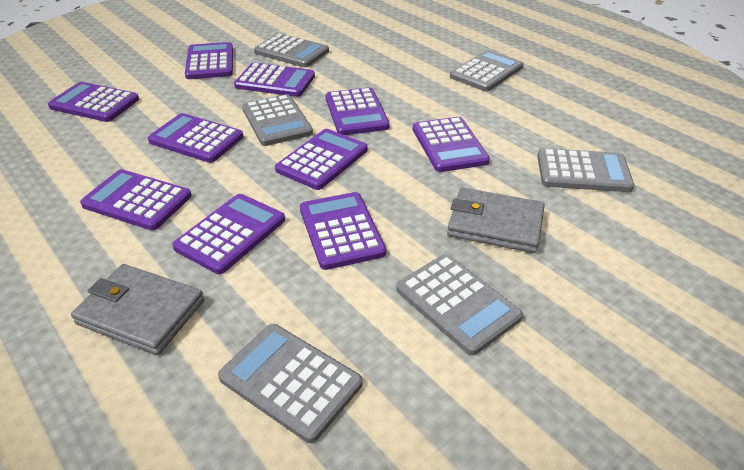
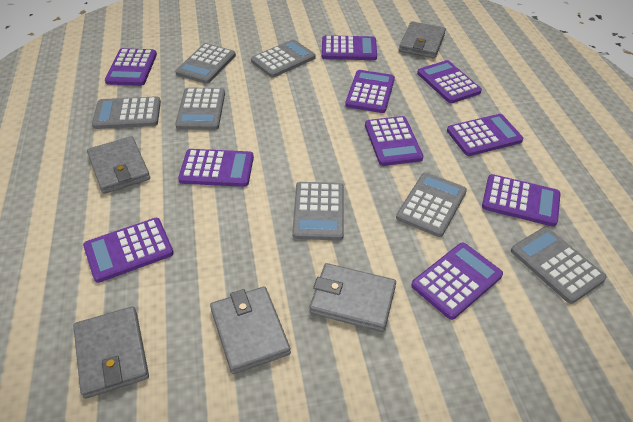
grey calculator: [218,324,362,443] [242,94,313,146] [254,33,329,67] [396,254,523,355] [450,50,523,91] [537,148,634,192] = 6 -> [92,96,161,129] [175,43,236,84] [175,88,225,130] [251,39,316,78] [292,182,344,240] [396,172,467,237] [511,227,606,304] = 7
grey wallet: [71,264,204,355] [447,188,545,253] = 2 -> [73,306,149,399] [87,136,150,194] [210,286,291,374] [309,263,396,332] [399,21,446,58] = 5

